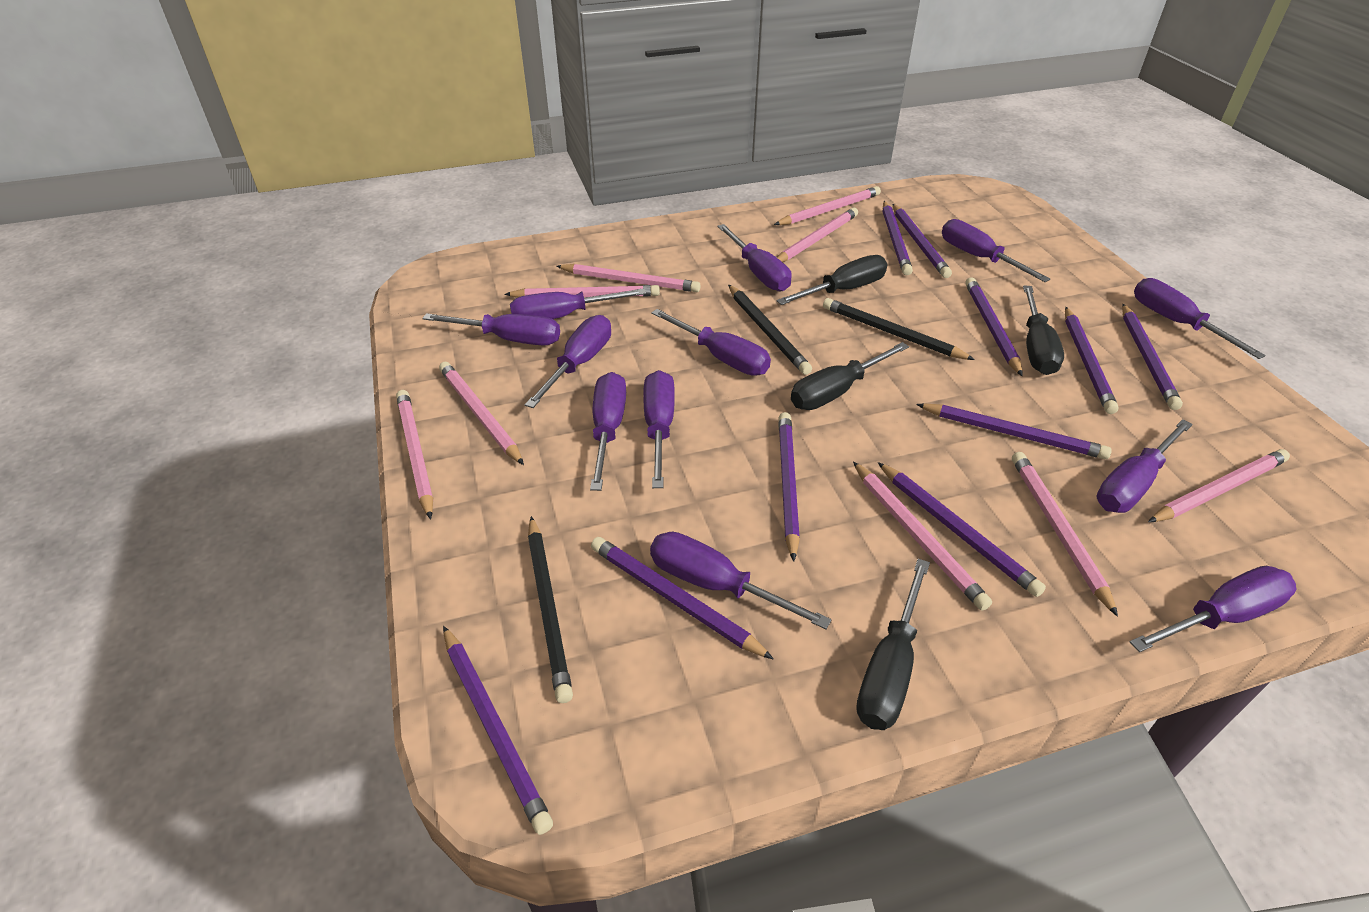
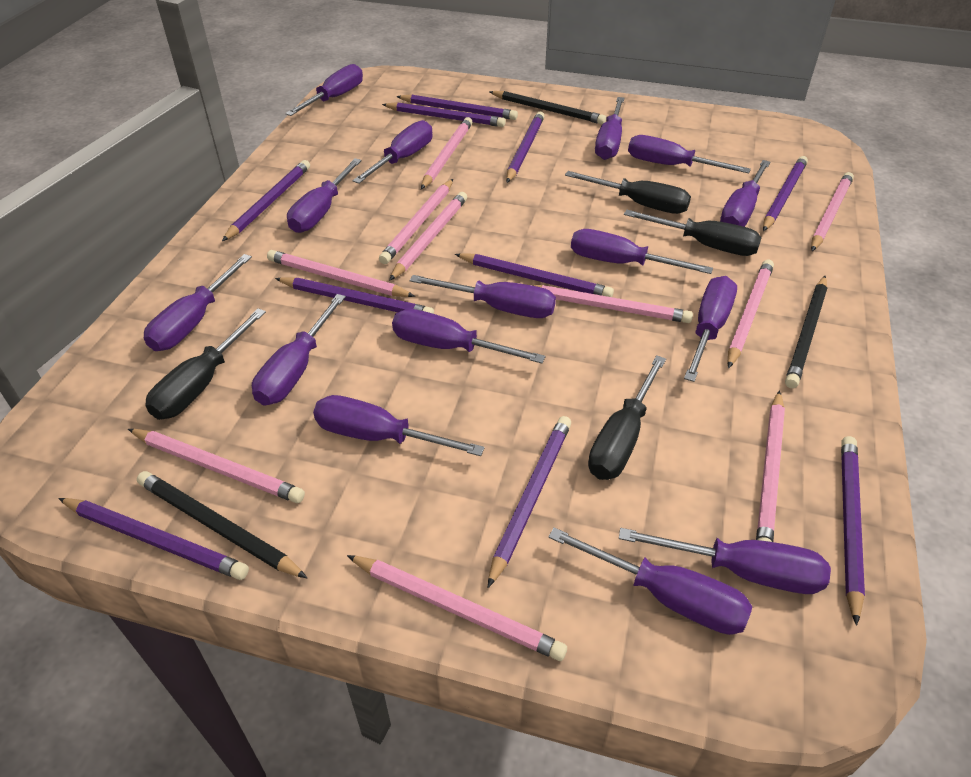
pink pencil: [396,390,434,519] [439,362,524,465] [504,285,660,298] [556,264,701,292] [774,186,881,225] [777,208,858,262] [853,461,992,611] [1012,452,1118,617] [1148,449,1290,522] = 9 -> [128,429,305,503] [267,250,415,297] [347,555,567,661] [379,179,453,264] [389,192,467,281] [421,117,472,189] [532,285,693,323] [728,259,774,369] [756,390,785,542] [811,172,854,251] = 10
purple screwdriver: [422,313,560,346] [510,288,646,319] [525,315,611,408] [590,372,626,491] [643,370,675,488] [650,532,832,629] [651,309,771,376] [717,224,792,291] [942,219,1050,282] [1097,419,1193,513] [1130,566,1297,652] [1134,278,1266,359] = 12 -> [144,254,252,351] [252,294,346,406] [285,64,363,116] [287,158,362,233] [313,395,485,456] [353,120,432,184] [392,309,545,363] [410,275,556,318] [548,527,752,635] [571,229,713,274] [595,97,624,160] [619,528,831,594] [628,135,751,173] [684,276,737,382] [720,160,770,227] = 15

